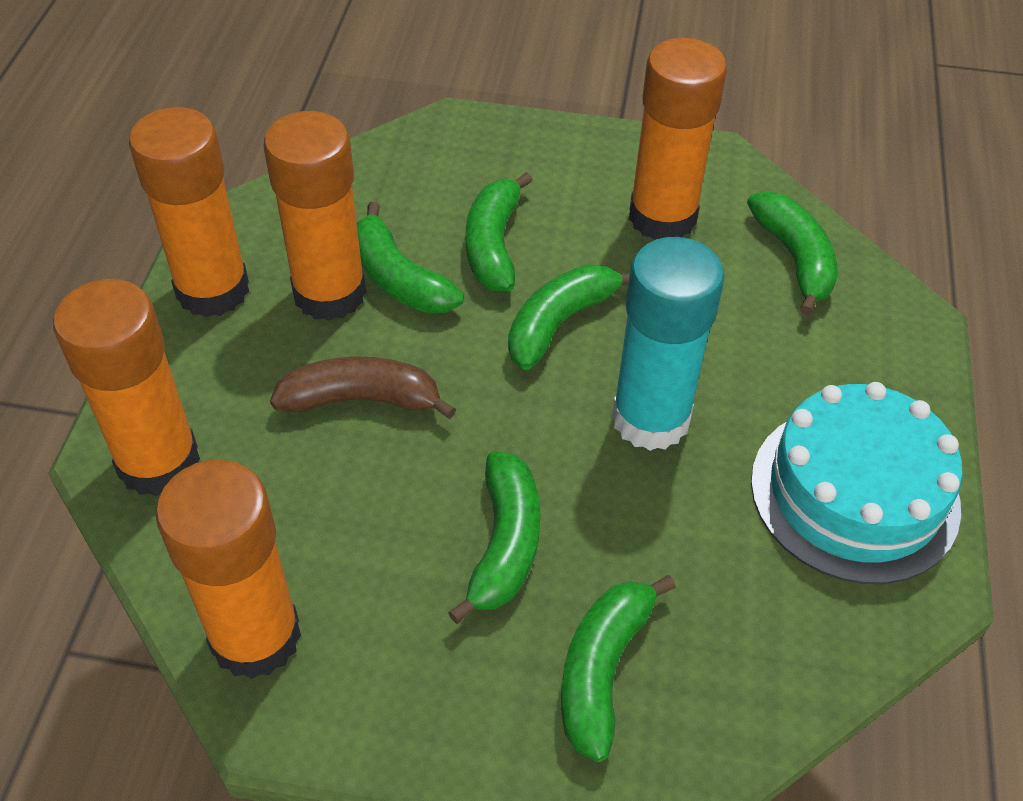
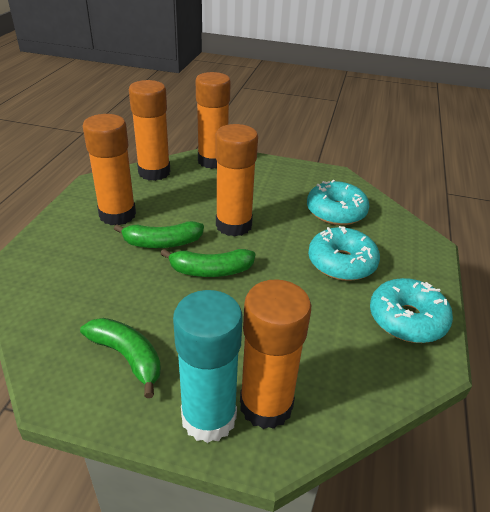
brown banana: [270,356,456,419] = 1 -> none = 0
green banana: [357,202,464,314] [448,451,540,624] [466,172,533,291] [508,264,630,370] [561,575,676,762] [747,191,838,315] = 6 -> [80,318,161,398] [114,221,204,248] [161,249,255,277] = 3
turquoise cake: [751,382,963,584] = 1 -> none = 0
turquoise donut: none = 0 -> [307,180,370,225] [308,226,380,281] [370,278,453,343] = 3

